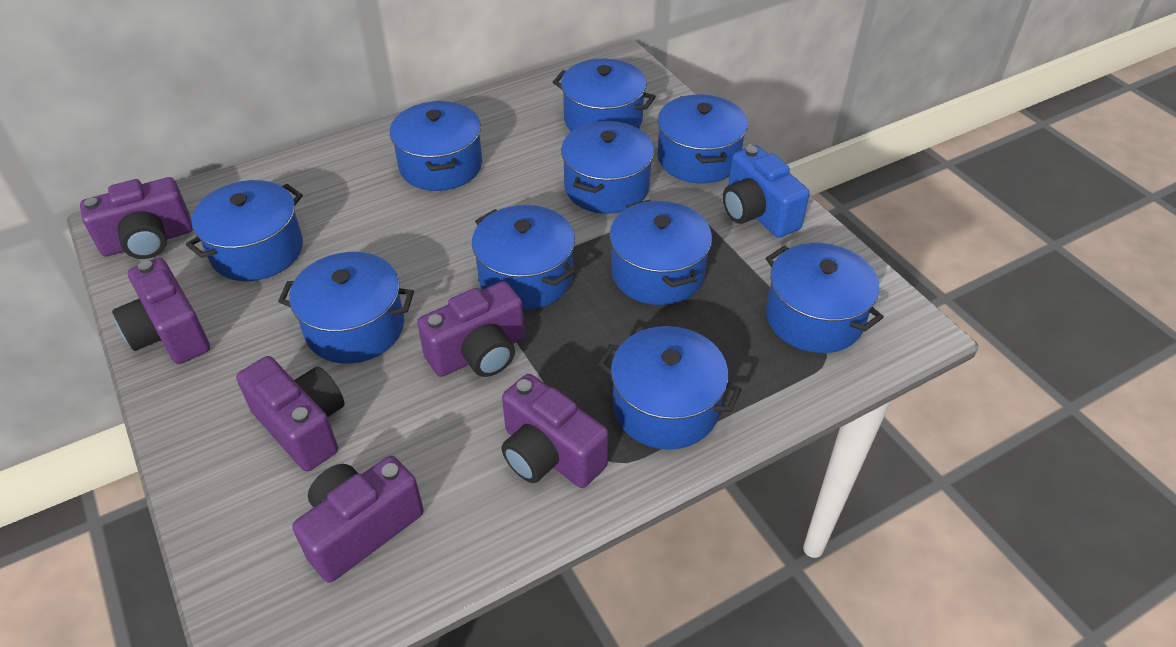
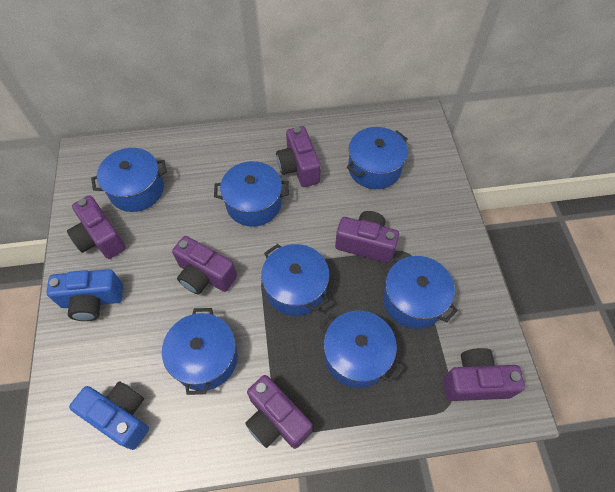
blue camera: [723,145,810,238] = 1 -> [46,269,123,321] [69,381,149,450] = 2
blue pot: [186,180,303,281] [278,252,414,364] [390,101,482,191] [472,205,575,310] [553,59,656,131] [561,121,654,214] [598,326,741,450] [609,200,712,305] [657,95,748,183] [766,243,884,353] = 10 -> [91,148,167,212] [162,308,238,395] [214,161,289,227] [261,244,329,316] [320,311,401,388] [347,127,408,189] [382,256,458,329] = 7

